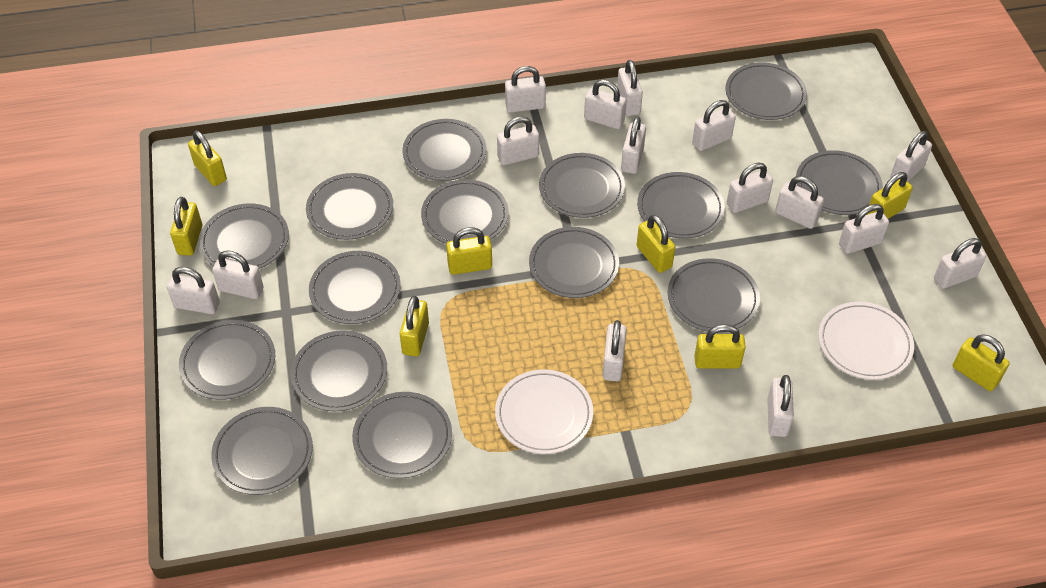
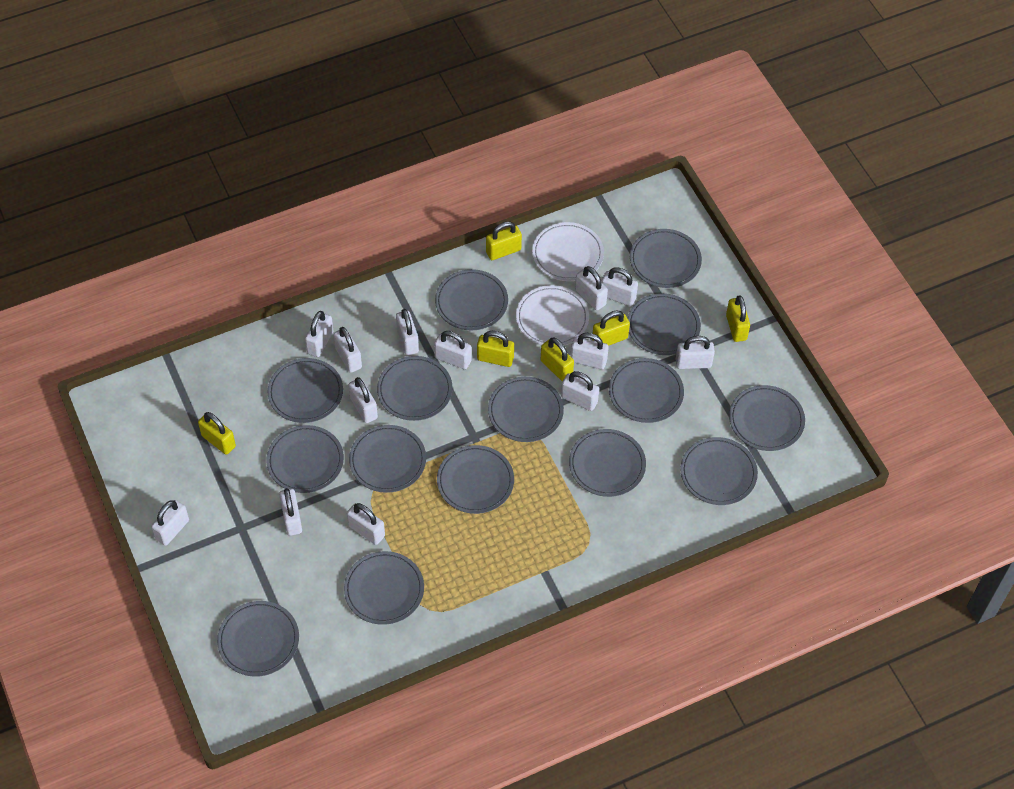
white padlock: [167,267,220,314] [212,251,264,299] [497,116,539,165] [505,66,546,113] [584,80,626,129] [602,320,627,381] [617,60,643,116] [621,116,646,174] [692,100,736,151] [727,162,773,213] [767,375,794,437] [775,176,824,229] [839,204,889,254] [890,131,932,182] [934,238,986,289] = 15 -> [151,500,189,546] [279,488,302,536] [305,311,333,357] [334,327,362,373] [347,503,385,545] [349,377,378,423] [396,309,419,355] [434,331,471,369] [561,371,599,411] [571,333,609,369] [575,266,608,310] [602,267,638,306] [676,336,715,369] = 13
yellow padlock: [170,197,202,256] [188,131,227,186] [400,296,429,357] [446,227,492,275] [637,215,675,273] [694,324,746,369] [866,172,913,219] [953,334,1010,391] = 8 -> [198,412,236,455] [477,331,514,367] [486,221,522,260] [541,338,574,381] [592,311,630,346] [726,296,750,342] = 6

